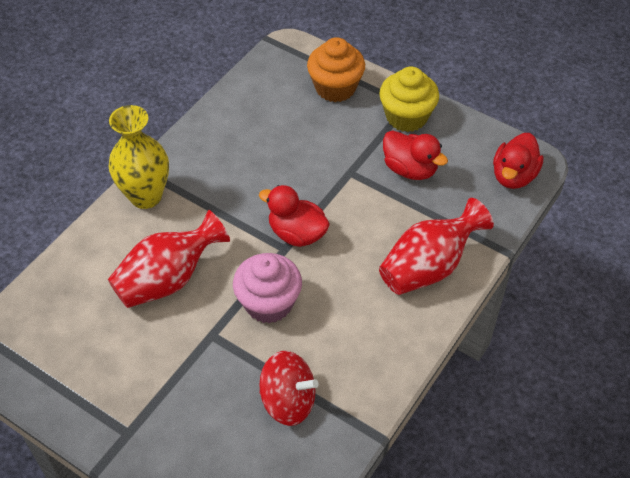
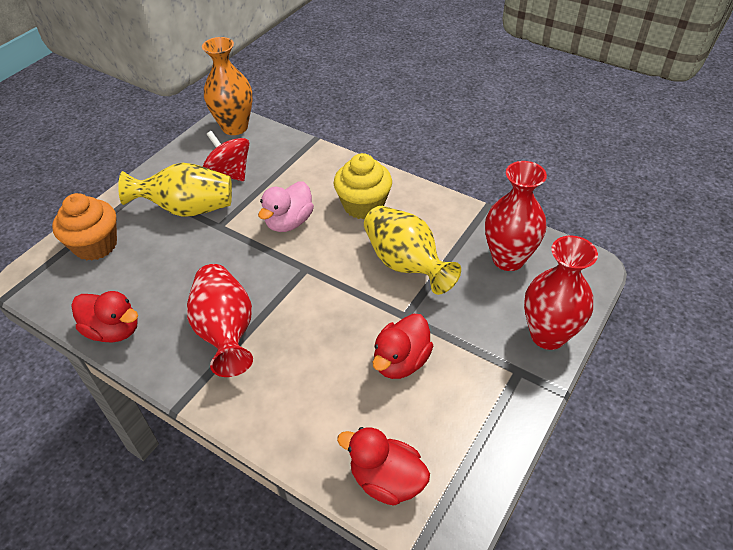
orange vase: none = 0 -> [202,37,253,135] = 1
pink cupcake: [233,253,302,323] = 1 -> none = 0
pink duck: none = 0 -> [258,181,314,232] = 1
red vase: [108,210,230,308] [379,198,494,295] = 2 -> [187,264,253,377] [485,161,547,271] [524,236,598,350] = 3
yellow vase: [109,105,169,209] = 1 -> [118,163,232,217] [364,206,461,295] = 2

